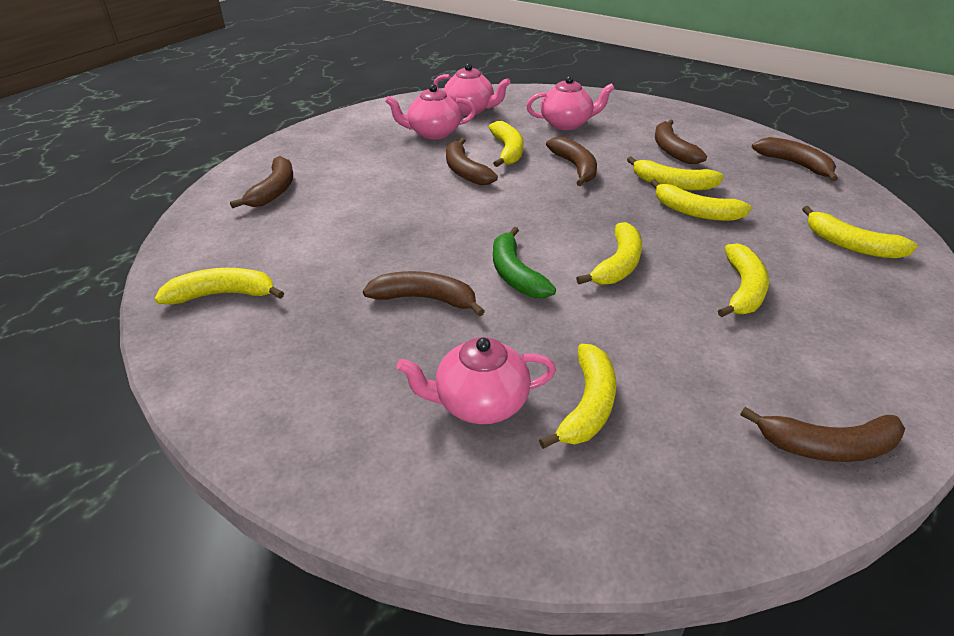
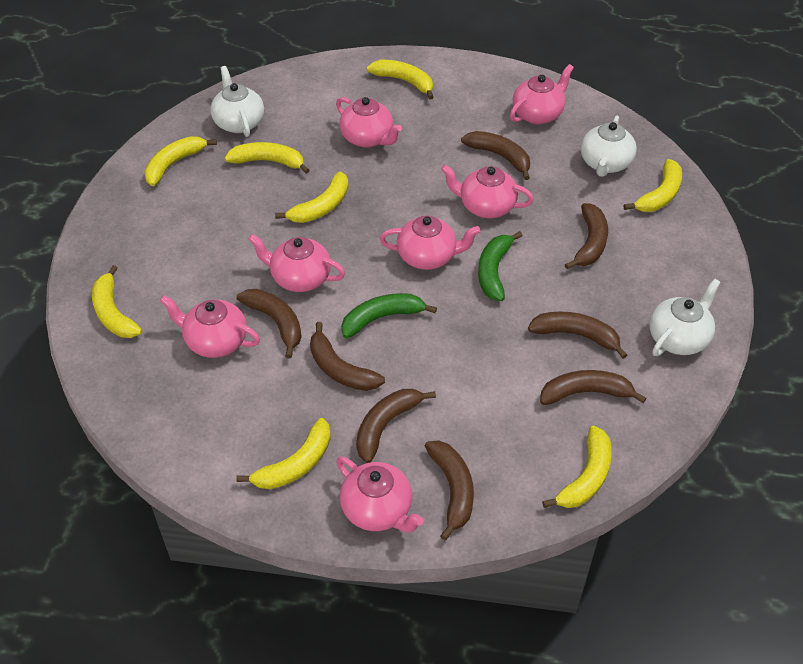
brown banana: [230,156,293,208] [363,271,485,316] [446,138,498,185] [546,137,597,186] [655,119,707,164] [741,407,905,462] [752,137,838,181] = 7 -> [236,289,302,359] [310,322,385,391] [356,389,436,463] [425,440,474,540] [461,131,530,180] [528,311,627,359] [540,370,646,405] [565,203,608,269] = 8
green banana: [493,227,556,298] = 1 -> [341,293,437,338] [478,231,523,301] = 2
pink teapot: [385,84,476,140] [396,337,556,424] [434,63,511,116] [526,76,615,130] = 4 -> [160,295,260,358] [248,234,345,292] [336,97,402,148] [336,456,424,532] [380,215,481,270] [441,165,534,218] [510,64,574,124] = 7
white teapot: none = 0 -> [210,66,264,137] [581,116,637,177] [649,278,720,356] = 3

